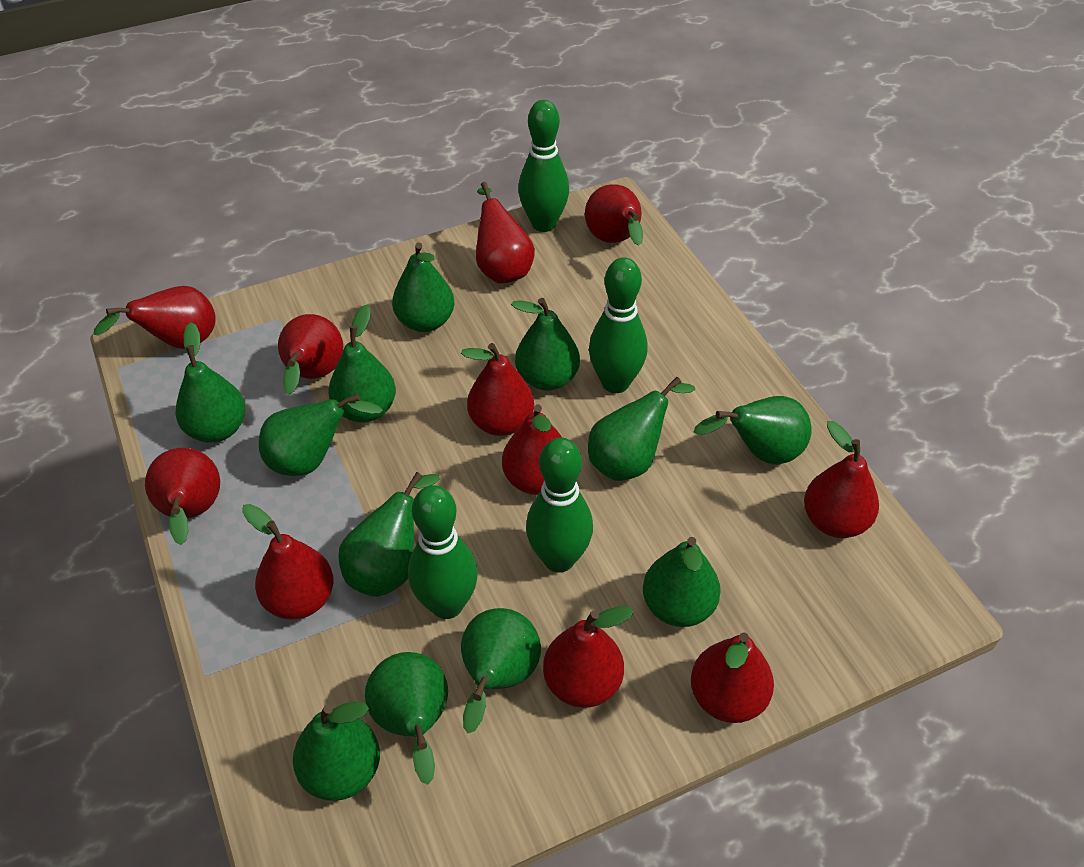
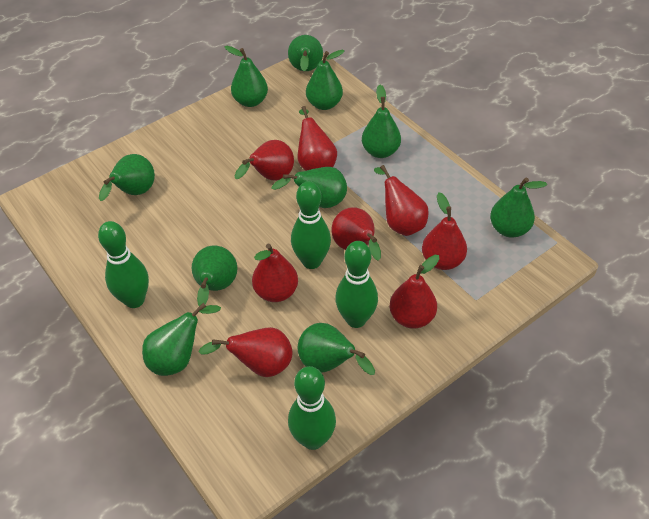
green pear: [175,323,246,443] [259,393,383,476] [293,701,380,801] [328,305,396,423] [338,472,440,597] [365,652,448,785] [392,242,454,332] [461,608,541,733] [511,298,580,391] [588,377,695,481] [643,537,721,627] [694,396,812,464] = 12 -> [99,154,155,201] [142,303,221,376] [192,246,237,306] [225,46,268,107] [272,167,347,208] [288,35,323,71] [298,323,375,375] [306,50,344,110] [362,85,401,158] [490,177,547,238] = 10
red pear: [93,286,216,349] [145,448,220,545] [242,504,333,619] [278,314,343,394] [461,343,534,436] [476,182,535,283] [502,404,562,495] [543,606,634,708] [585,184,643,246] [691,633,774,723] [804,421,879,538] = 11 -> [199,327,292,377] [235,140,294,180] [252,244,298,302] [298,106,337,171] [332,207,381,261] [374,165,429,236] [390,255,439,329] [422,193,467,270] = 8

